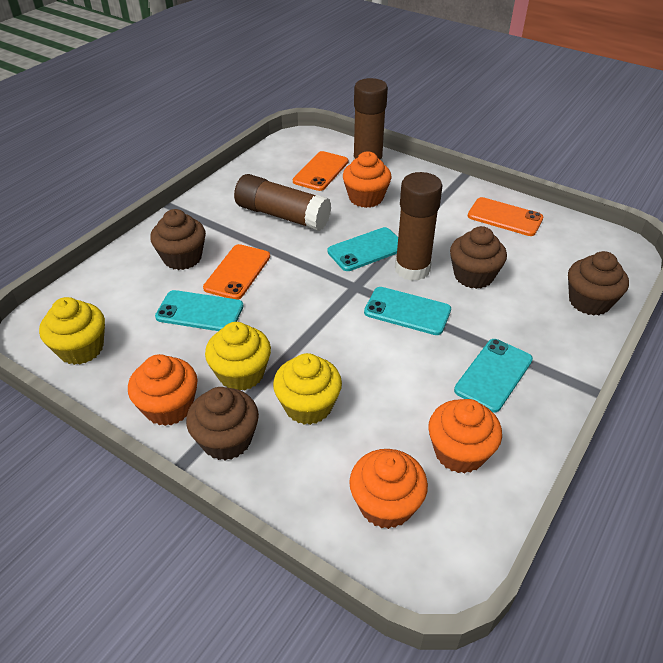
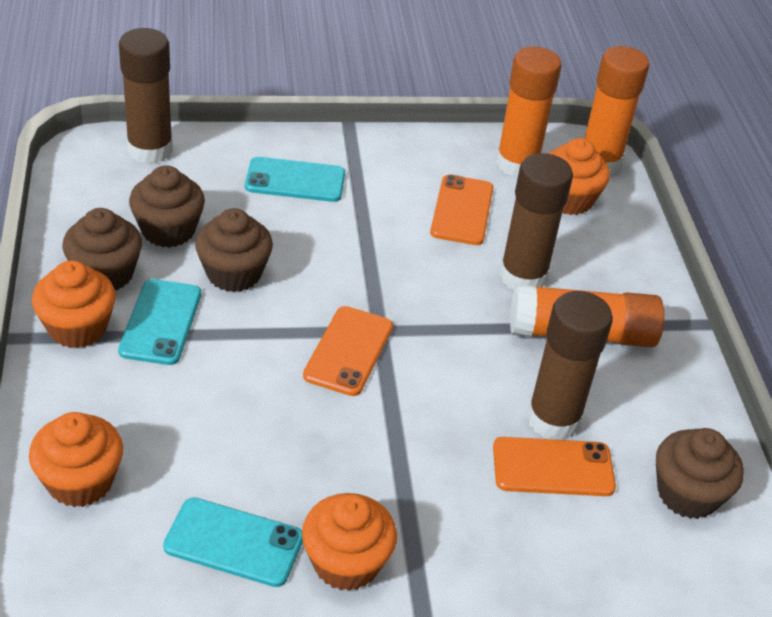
orange glue stick: none = 0 -> [496,47,562,177] [510,284,664,347] [584,46,649,174] = 3
turquoise phone: [155,290,243,331] [327,227,398,271] [364,287,451,335] [454,339,533,413] = 4 -> [118,279,201,365] [163,497,303,587] [245,157,345,202] = 3
yellow cupcake: [39,297,105,365] [205,322,271,391] [273,353,342,425] = 3 -> none = 0

